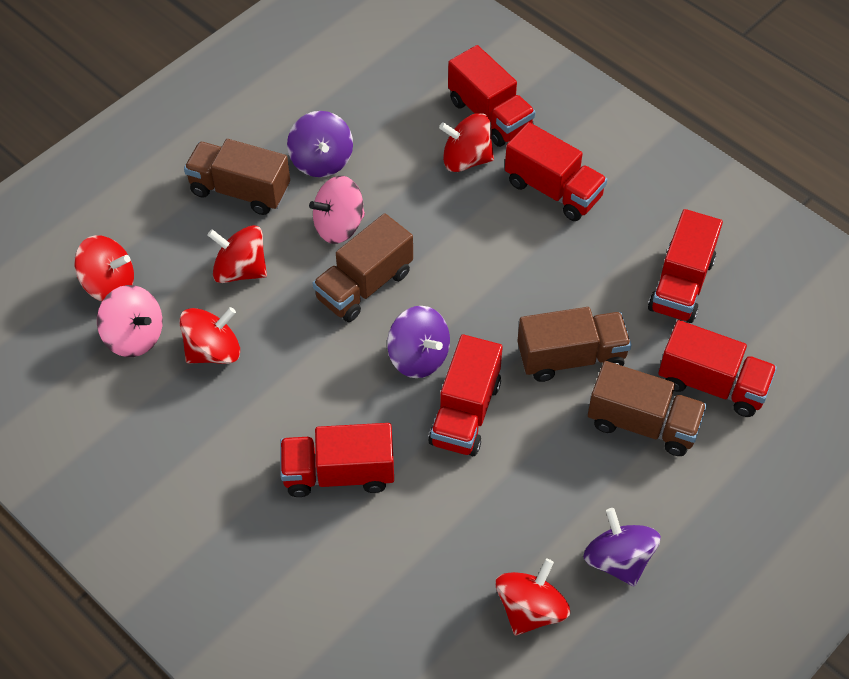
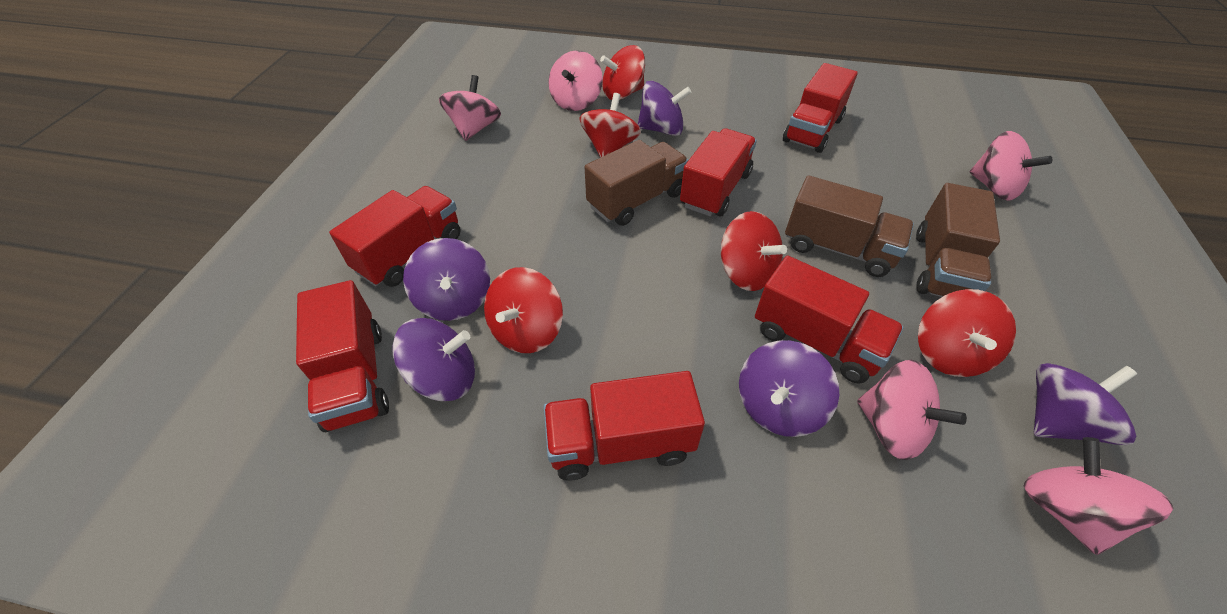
brown truck: [184,139,290,215] [313,213,413,322] [517,307,631,382] [588,361,707,456] = 4 -> [585,140,688,226] [785,176,914,277] [916,183,1000,297] = 3
pink spinning top: [97,285,163,357] [309,176,365,244] = 2 -> [439,75,501,141] [548,50,603,111] [857,360,967,460] [970,131,1052,201] [1024,437,1174,555] = 5
purple spinning top: [287,111,353,177] [387,306,450,378] [583,508,661,587] = 3 -> [392,318,475,401] [403,238,490,321] [637,81,692,136] [739,340,839,437] [1034,363,1137,445] = 5

